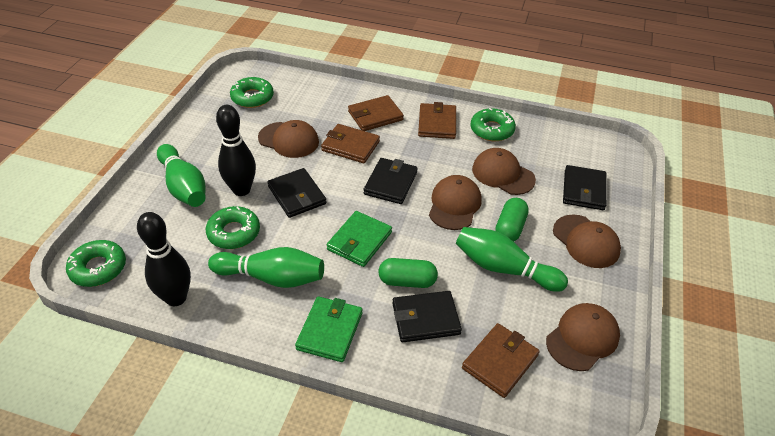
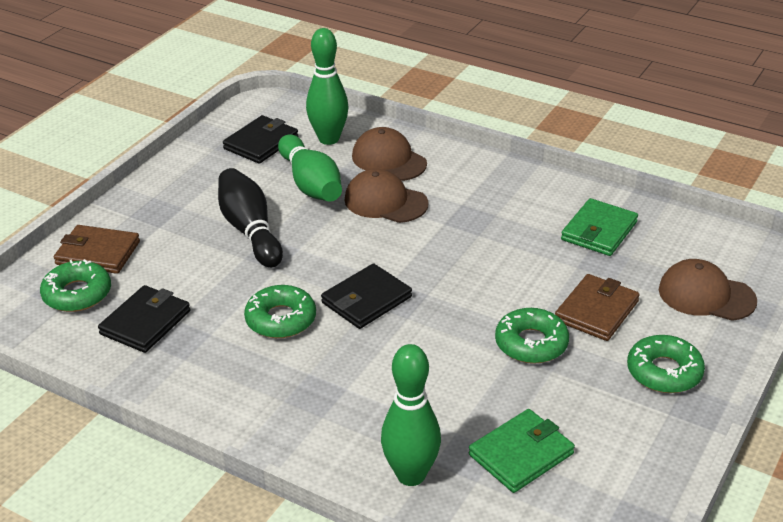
black bowling pin: [137,212,191,306] [216,105,256,196] = 2 -> [218,168,283,268] = 1
black wallet: [268,168,326,218] [364,158,418,204] [392,291,462,342] [563,165,607,210] = 4 -> [98,285,190,353] [223,115,298,164] [321,263,412,329] = 3
brown cap: [258,120,319,158] [429,175,482,230] [472,148,536,195] [546,303,620,371] [553,214,621,268] = 5 -> [344,169,428,223] [352,127,427,181] [659,259,757,321] = 3
brown wallet: [321,124,380,163] [348,95,404,131] [418,102,456,139] [462,323,540,398] = 4 -> [54,225,140,274] [555,274,640,341] = 2
green capsule: [378,258,438,288] [495,198,529,242] = 2 -> none = 0

